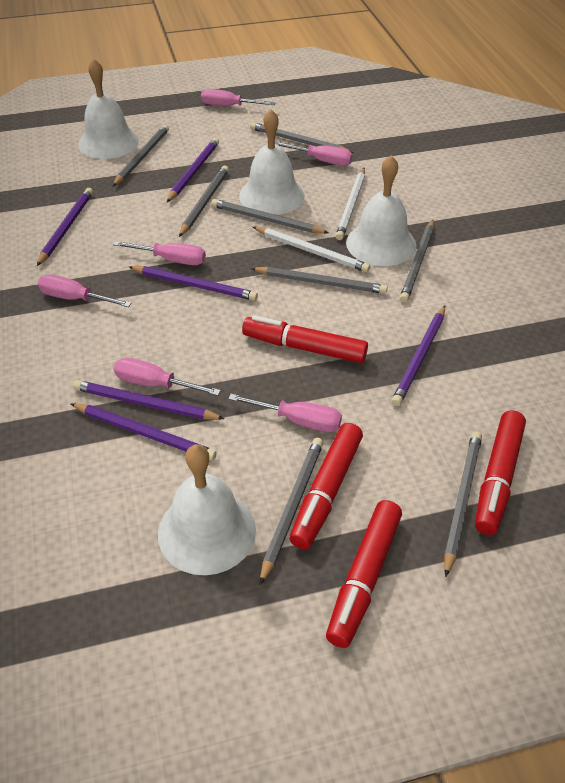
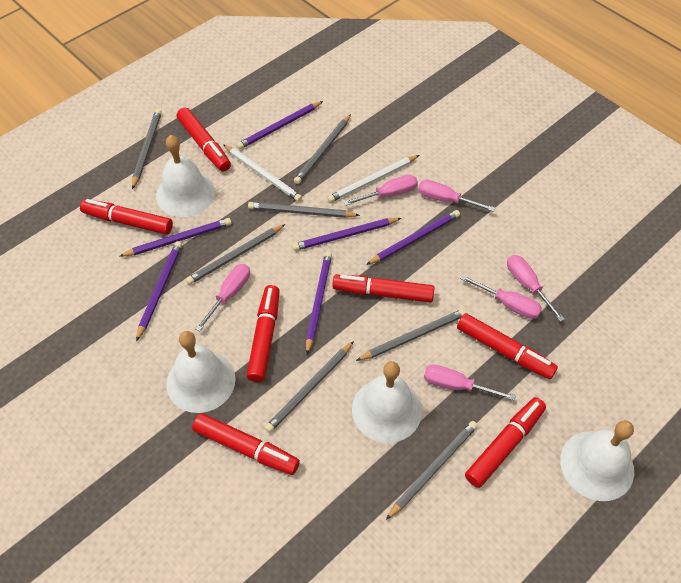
grey pencil: [113,125,169,186] [179,165,229,237] [211,199,328,234] [250,122,353,153] [251,267,388,294] [260,438,323,585] [400,220,434,302] [444,431,482,577] = 8 -> [132,109,162,189] [186,224,285,285] [248,202,360,218] [265,341,354,433] [294,114,351,184] [356,309,466,361] [386,421,478,520] = 7
red marker: [242,315,368,363] [289,423,363,549] [326,500,402,648] [475,410,526,535] = 4 -> [80,199,173,235] [177,107,231,172] [192,413,300,475] [246,285,280,382] [332,275,435,303] [457,313,558,379] [465,397,546,488] = 7

